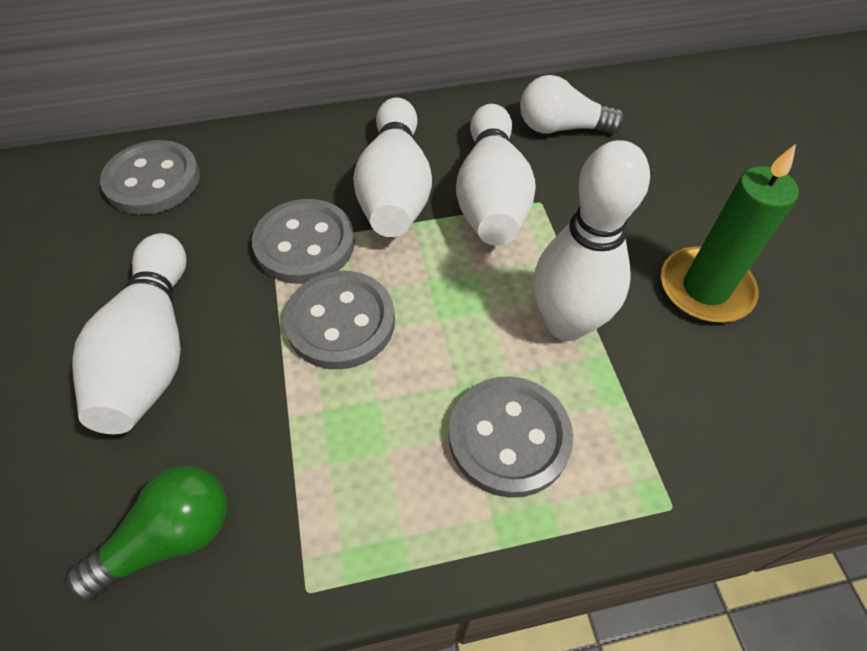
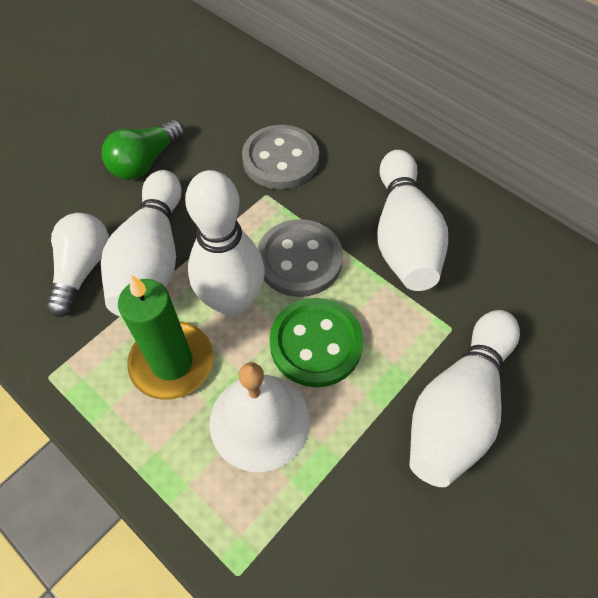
green button: none = 0 -> [269,298,363,387] = 1
grey button: [100,140,200,215] [252,199,355,284] [284,271,395,369] [449,376,573,498] = 4 -> [242,125,319,189] [258,219,343,297] = 2
white bell: none = 0 -> [209,362,310,472] = 1

